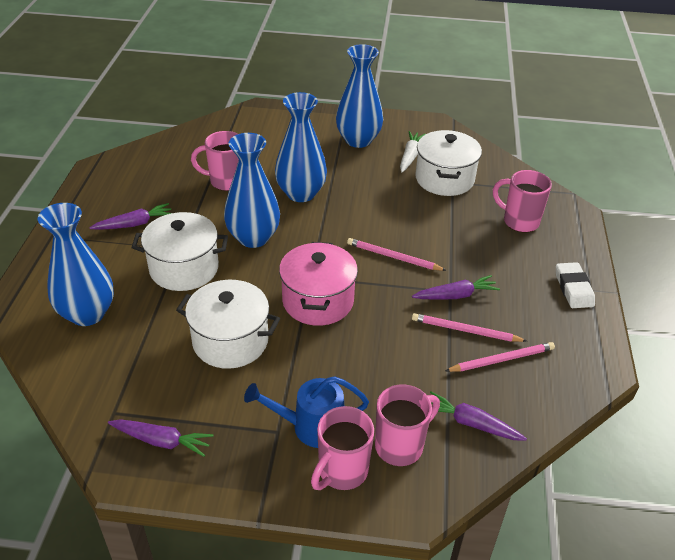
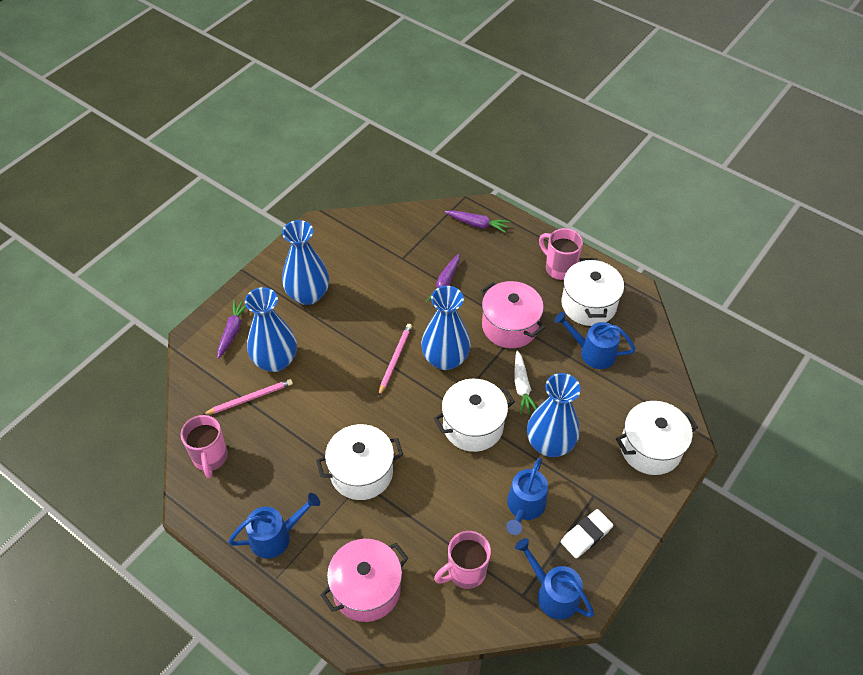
blue watering can: [244,376,369,448] = 1 -> [228,493,320,559] [506,457,548,535] [515,538,594,619] [554,312,636,369] = 4
pink mug: [191,131,239,191] [311,406,374,490] [375,384,440,466] [493,170,552,233] = 4 -> [181,415,228,478] [434,531,491,589] [539,228,583,280] = 3
pink pencil: [347,238,447,271] [412,313,527,342] [445,342,555,372] = 3 -> [202,379,293,415] [379,324,412,396] = 2
pink pot: [279,242,358,326] = 1 -> [321,539,408,622] [480,281,545,348] = 2
purple carrot: [89,203,171,230] [108,419,213,457] [412,275,500,300] [430,391,527,441] = 4 -> [217,300,246,359] [426,254,459,302] [445,210,510,233] = 3
white pot: [131,212,228,291] [176,280,280,369] [415,130,482,196] = 3 -> [316,424,403,500] [434,379,515,452] [561,258,624,326] [616,401,698,475] = 4

